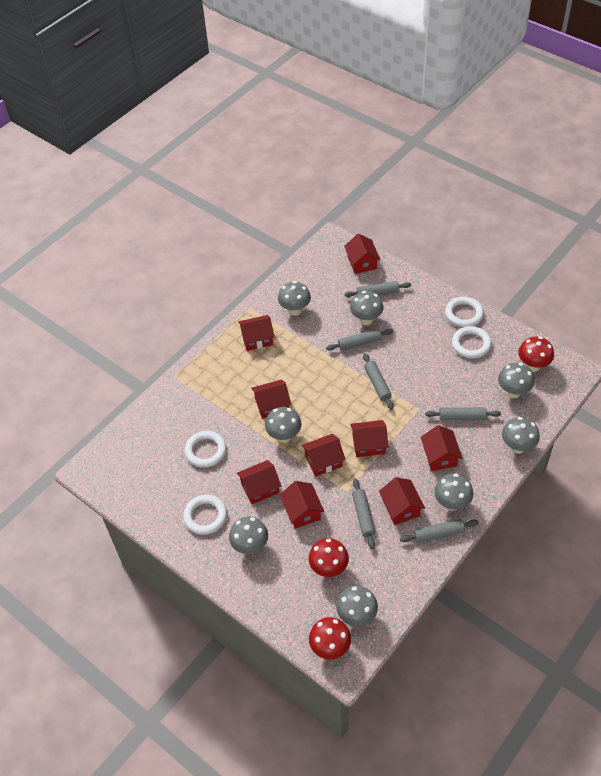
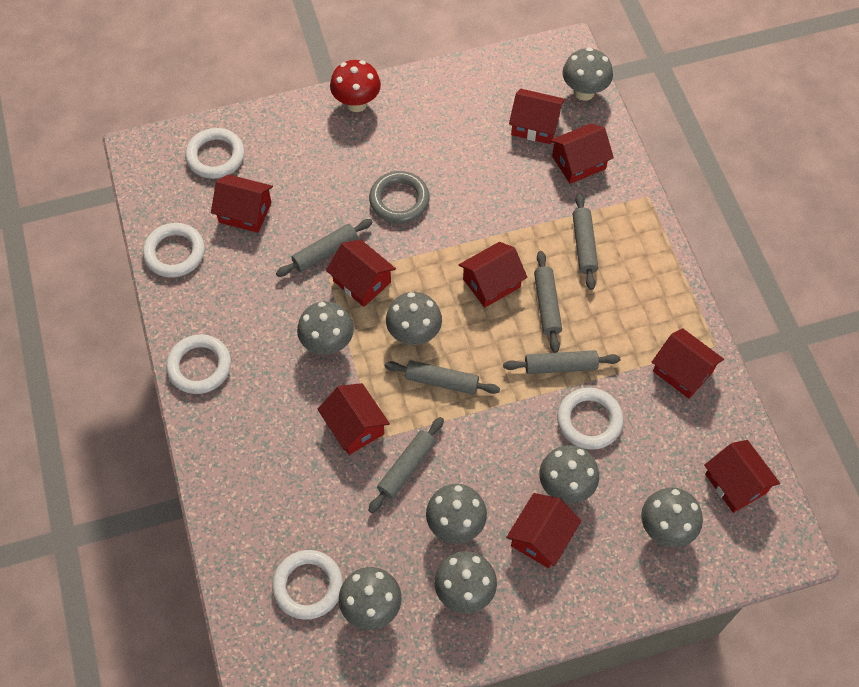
grey ring: none = 0 -> [369,171,430,224] = 1
red mushroom: [309,538,349,577] [309,617,351,660] [518,336,554,372] = 3 -> [330,60,381,112] = 1
white ring: [183,495,227,535] [185,431,226,468] [445,297,484,327] [452,326,492,358] = 4 -> [143,223,205,278] [166,334,231,394] [185,128,245,179] [272,550,343,620] [557,388,624,450] = 5

